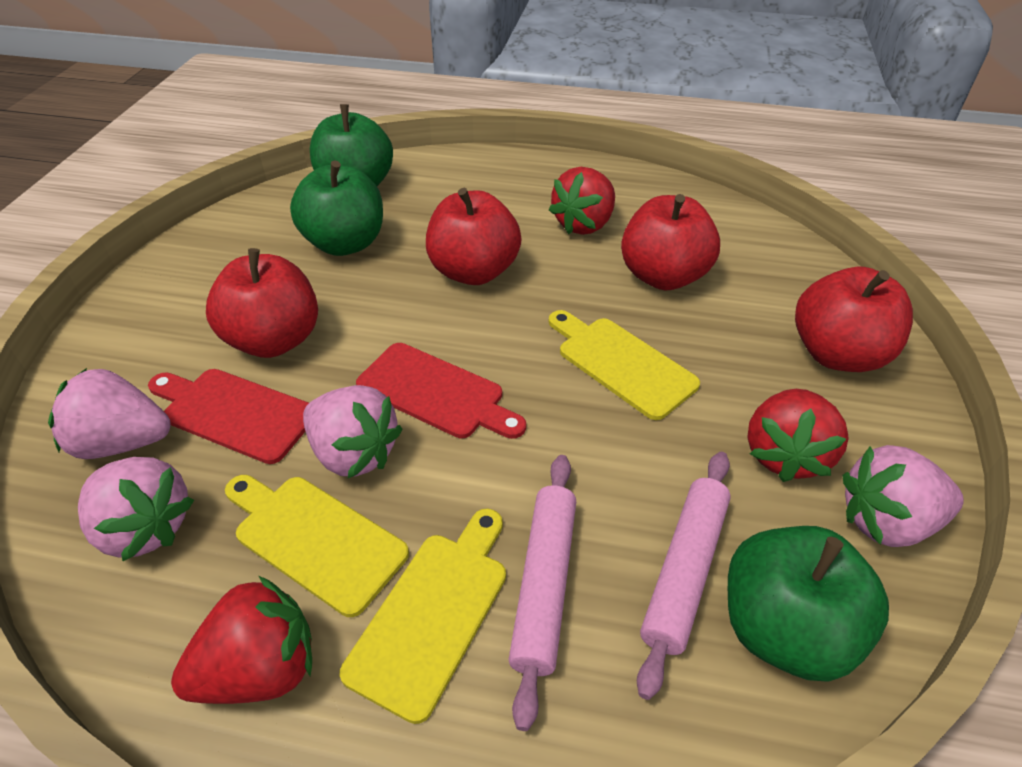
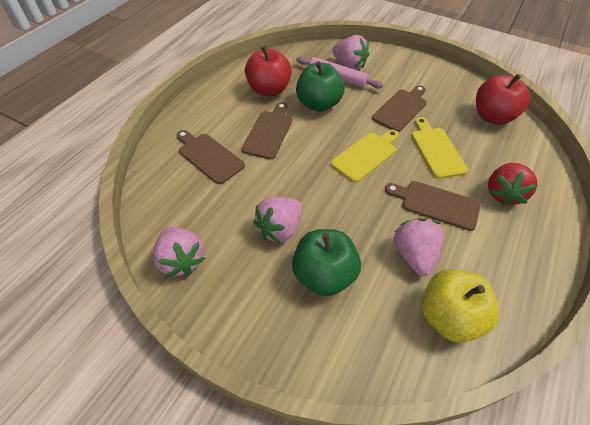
brown cutting board: none = 0 -> [176,130,245,184] [242,102,292,160] [372,85,427,132] [385,181,480,231] = 4
green apple: [290,160,383,256] [310,104,393,186] [728,526,889,682] = 3 -> [292,229,361,296] [296,61,345,112] = 2
pink rolling pin: [508,455,576,731] [637,452,731,700] = 2 -> [296,57,383,89] = 1
red apple: [206,248,318,358] [426,188,522,285] [621,194,720,291] [795,267,913,372] = 4 -> [245,46,292,96] [476,74,530,125] = 2
red cutting board: [148,369,309,464] [356,343,526,439] = 2 -> none = 0
red strawberry: [171,576,312,704] [549,167,615,235] [747,389,849,482] = 3 -> [488,163,537,206] = 1
yellow apple: none = 0 -> [421,269,499,343] = 1
yellow cutting board: [225,475,409,617] [340,509,506,724] [549,310,700,420] = 3 -> [331,129,399,182] [412,117,468,179] = 2

